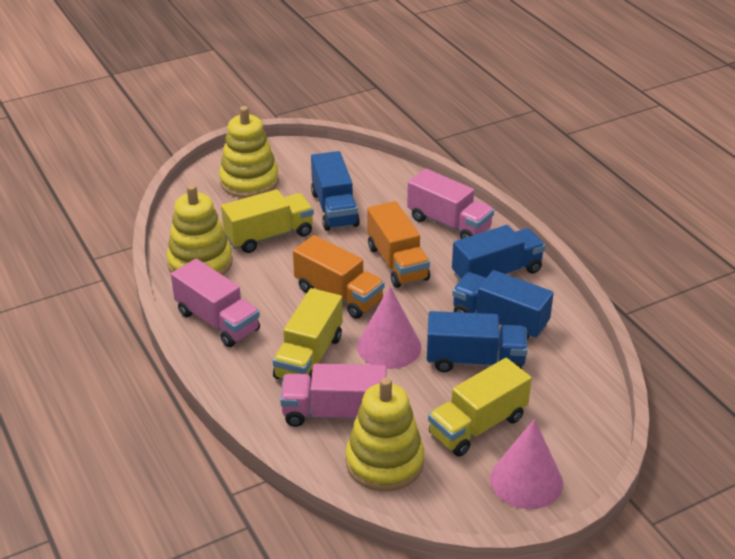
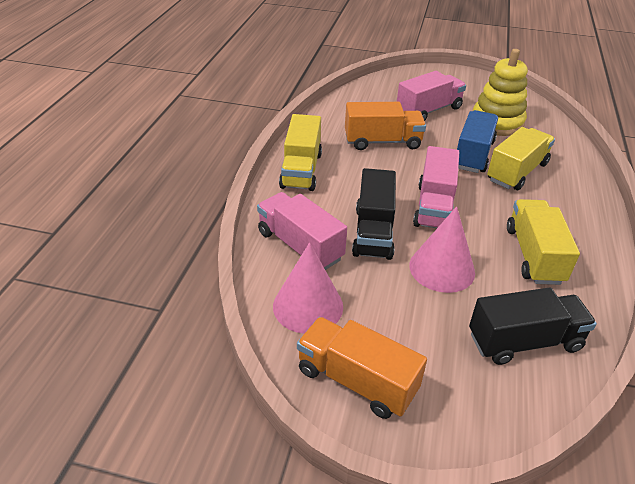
black truck: none = 0 -> [352,168,396,260] [469,287,597,365] = 2
blue truck: [311,151,360,231] [427,311,528,372] [452,225,546,281] [452,270,554,340] = 4 -> [457,110,498,173] = 1
yellow stacking toy: [167,184,233,276] [219,106,279,198] [346,377,424,492] = 3 -> [473,49,528,136] = 1

